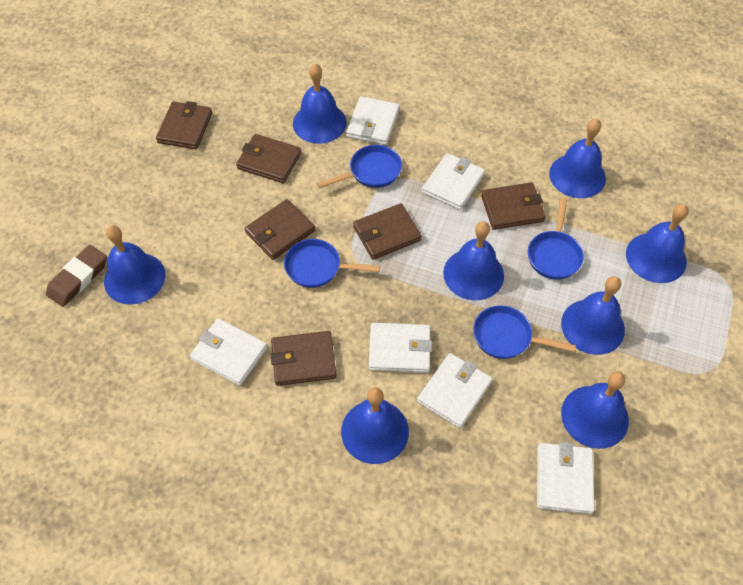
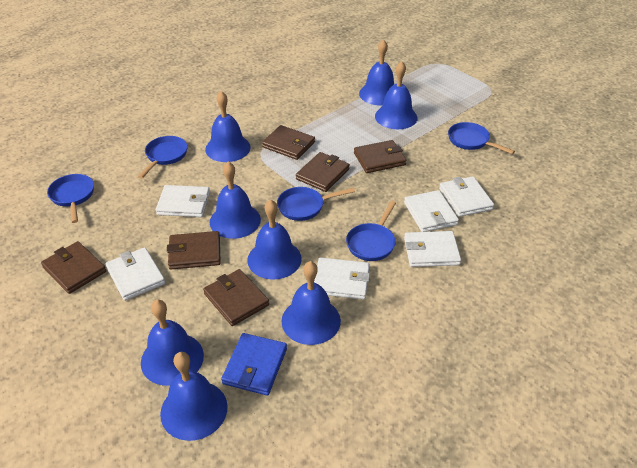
blue pan: [284,239,380,288] [317,145,402,188] [473,306,576,359] [528,198,584,280] = 4 -> [47,174,94,223] [138,136,188,179] [277,187,355,221] [346,201,396,261] [448,122,515,154] = 5
blue wallet: none = 0 -> [221,333,287,395] = 1
brown eraser: [46,245,107,307] = 1 -> none = 0

